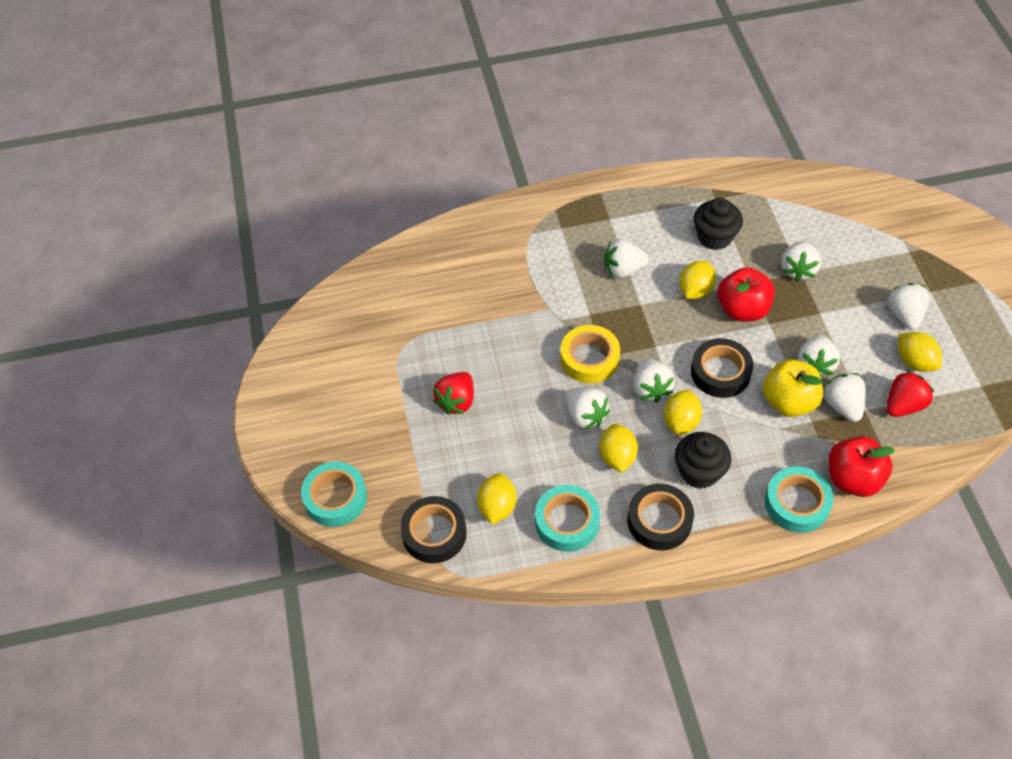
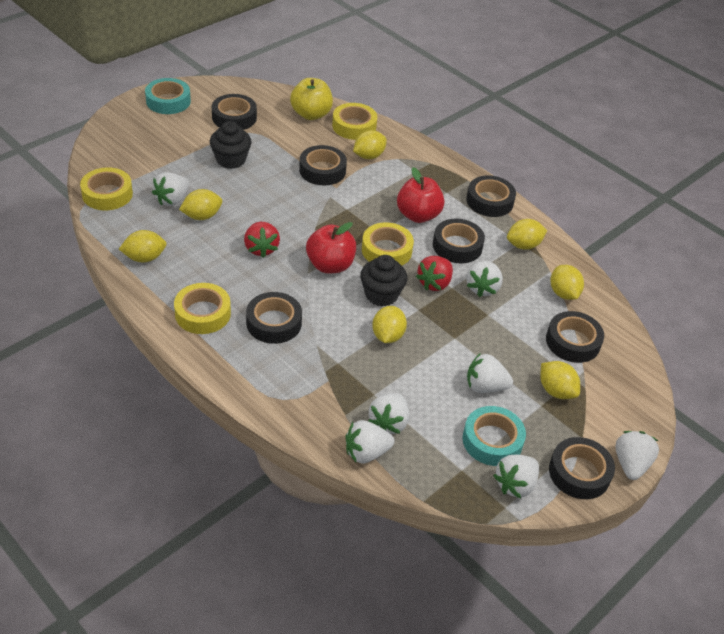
black tape: [400,496,467,563] [627,484,694,551] [691,338,753,398] = 3 -> [212,94,257,130] [246,292,302,344] [299,145,347,185] [433,218,485,263] [466,175,516,217] [546,311,604,363] [549,437,615,499] = 7
turquoise tape: [301,462,367,527] [535,485,600,552] [765,466,834,533] = 3 -> [145,78,191,114] [463,406,526,466] = 2
yellow lemon: [477,473,516,525] [599,424,638,473] [664,389,702,435] [679,261,716,299] [898,332,942,372] = 5 -> [119,230,167,262] [179,189,222,220] [353,130,387,159] [372,306,407,343] [507,219,547,250] [540,361,580,399] [550,265,584,300] = 7
yellow tape: [560,325,620,384] = 1 -> [80,167,133,210] [174,283,231,334] [332,103,377,140] [362,222,414,265] = 4

